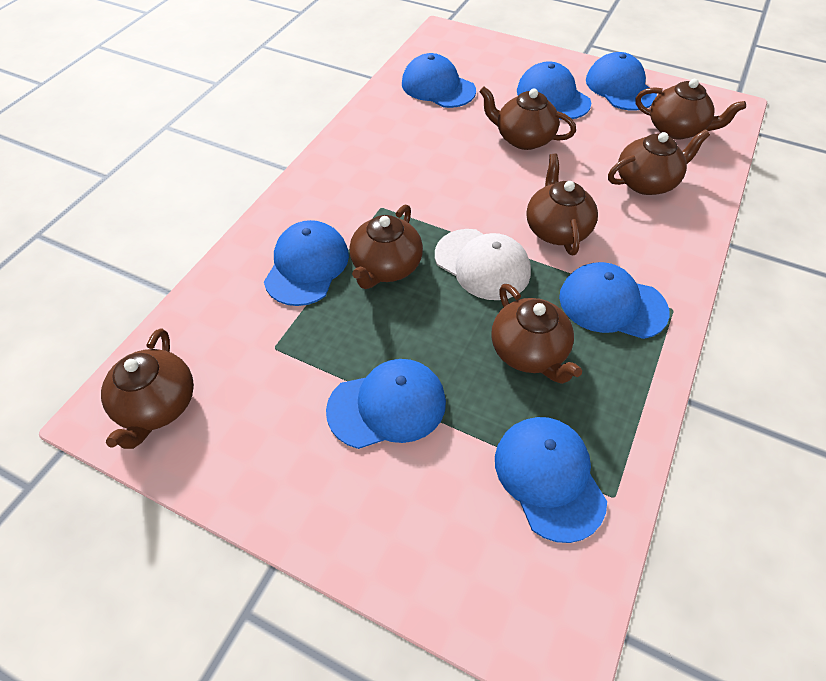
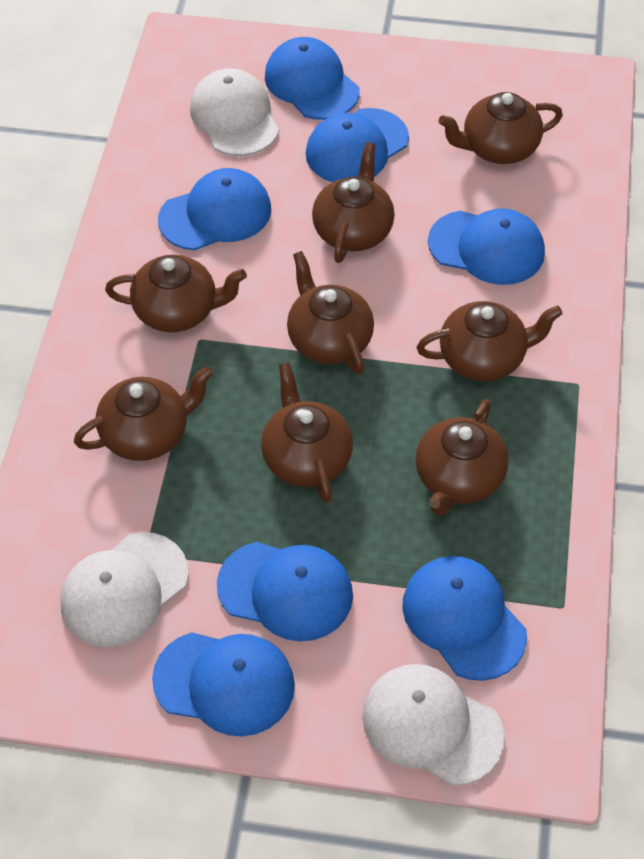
brown teapot: [101,329,194,449] [349,205,423,289] [479,87,576,150] [491,284,582,384] [526,153,598,255] [608,129,710,195] [636,79,746,140] = 7 -> [74,366,213,461] [105,255,247,332] [261,362,353,503] [287,251,374,374] [312,142,395,263] [416,301,563,381] [416,399,508,516] [438,92,563,164] = 8
white cap: [435,229,531,300] = 1 -> [60,532,189,647] [190,69,279,156] [363,664,504,786] = 3

